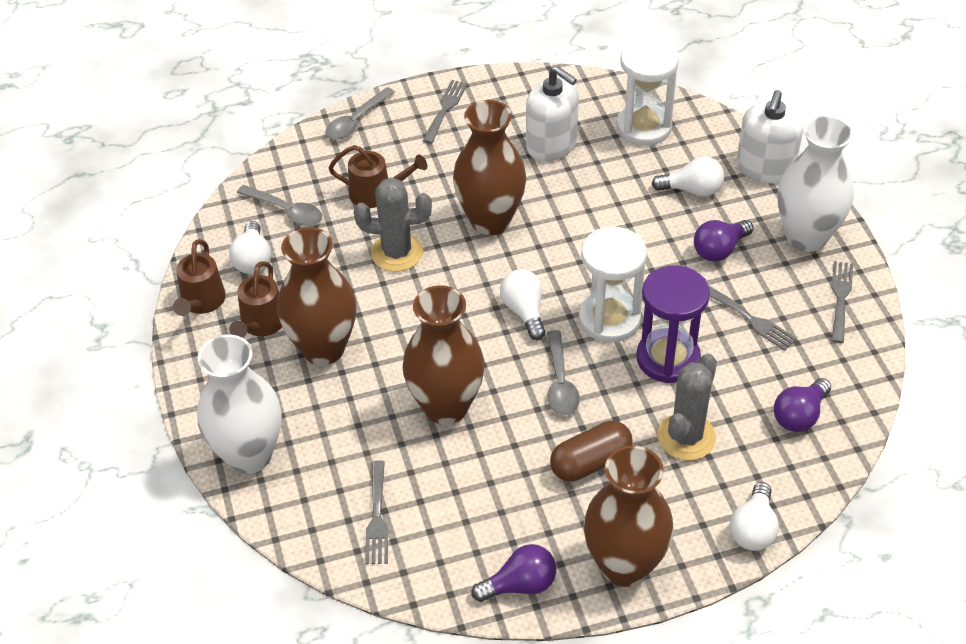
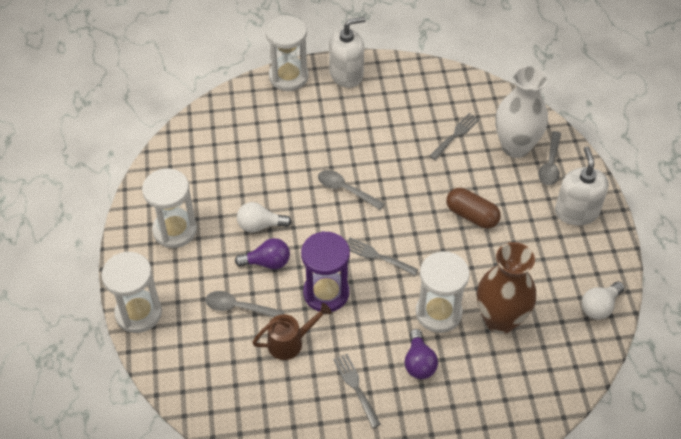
brown vase: [277,227,356,365] [402,285,485,425] [453,100,526,235] [584,445,673,587] = 4 -> [477,242,536,334] = 1
brown watering can: [173,239,226,316] [229,261,282,338] [329,145,427,208] = 3 -> [252,303,332,360] = 1
grey cactus: [354,177,432,272] [657,354,717,460] = 2 -> none = 0
grey fork: [365,460,388,564] [423,80,468,144] [708,285,797,351] [831,261,853,343] = 4 -> [333,354,381,428] [347,237,418,276] [429,113,480,160] = 3
purple light bulb: [472,544,556,602] [694,220,753,262] [774,378,831,432] = 3 -> [235,238,290,269] [404,329,438,379] = 2
white hourglass: [579,227,647,343] [616,38,679,146] = 2 -> [101,252,162,333] [142,169,197,248] [265,15,309,91] [416,251,469,333] = 4
white light bulb: [229,221,271,274] [500,269,545,340] [652,156,724,196] [730,482,779,551] = 4 -> [237,202,292,233] [582,282,625,320] = 2
white vase: [197,334,282,474] [778,115,854,252] = 2 -> [495,66,548,158] = 1

